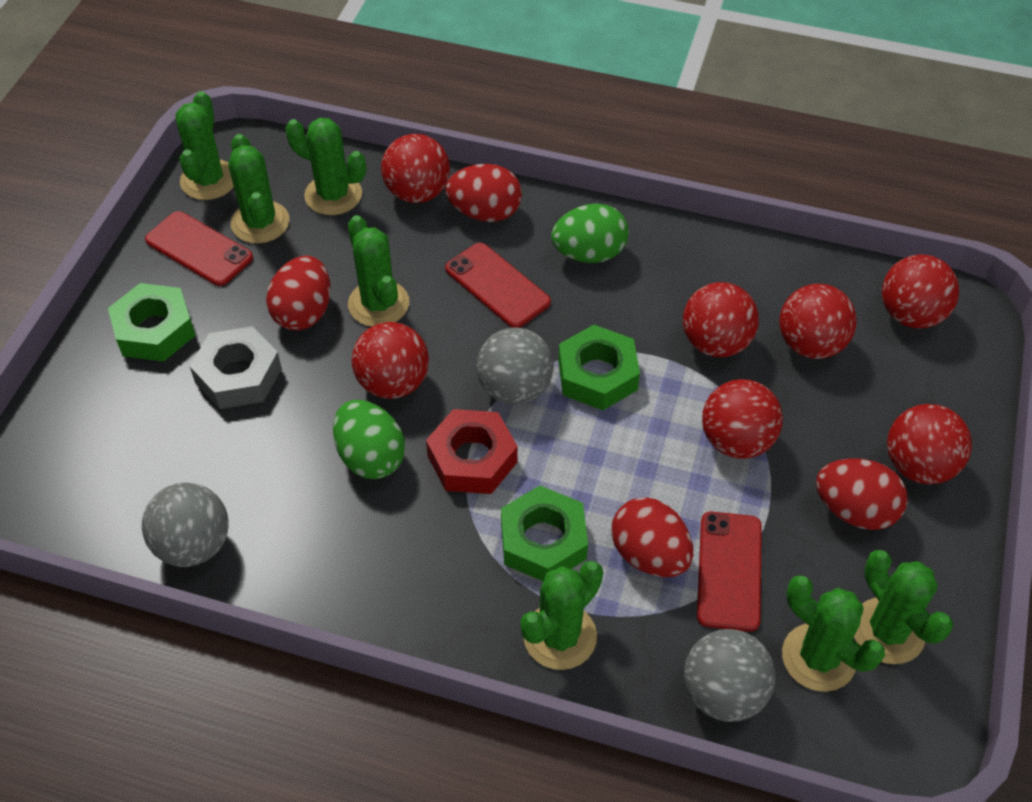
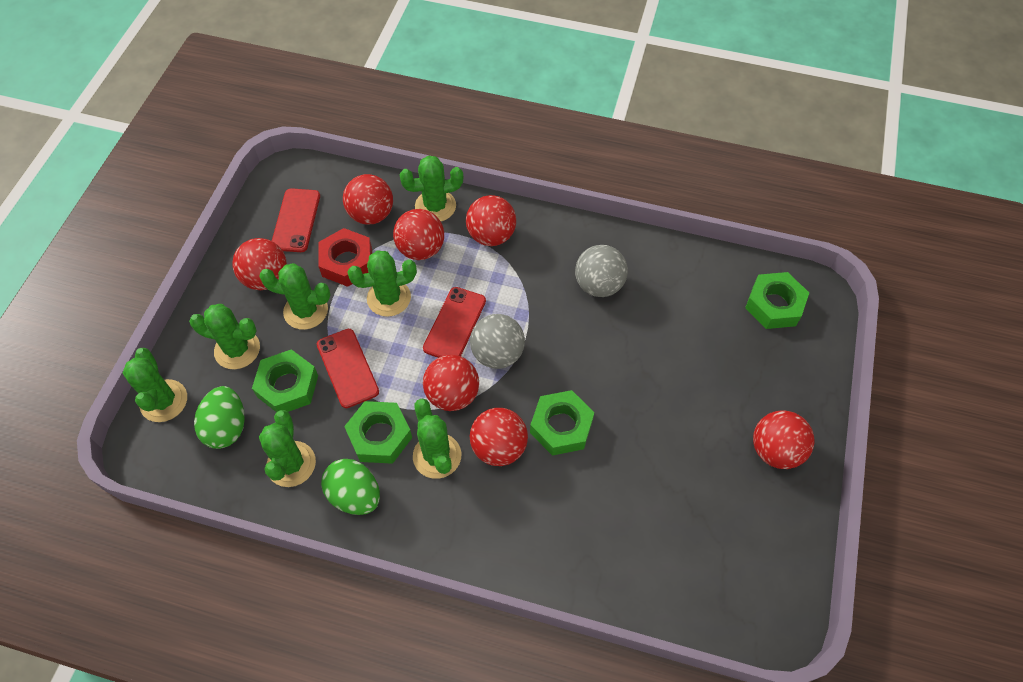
green nut: [108,283,196,362] [501,485,588,582] [558,325,640,410] = 3 -> [252,349,318,412] [344,401,412,464] [530,390,594,456] [745,272,809,329] = 4
grey ball: [142,482,229,567] [477,327,554,405] [684,629,776,722] = 3 -> [470,314,525,369] [575,245,628,297] = 2
grey nut: [190,326,282,409] = 1 -> none = 0
red egg: [266,256,331,331] [445,164,522,222] [611,497,693,577] [816,458,908,530] = 4 -> none = 0

